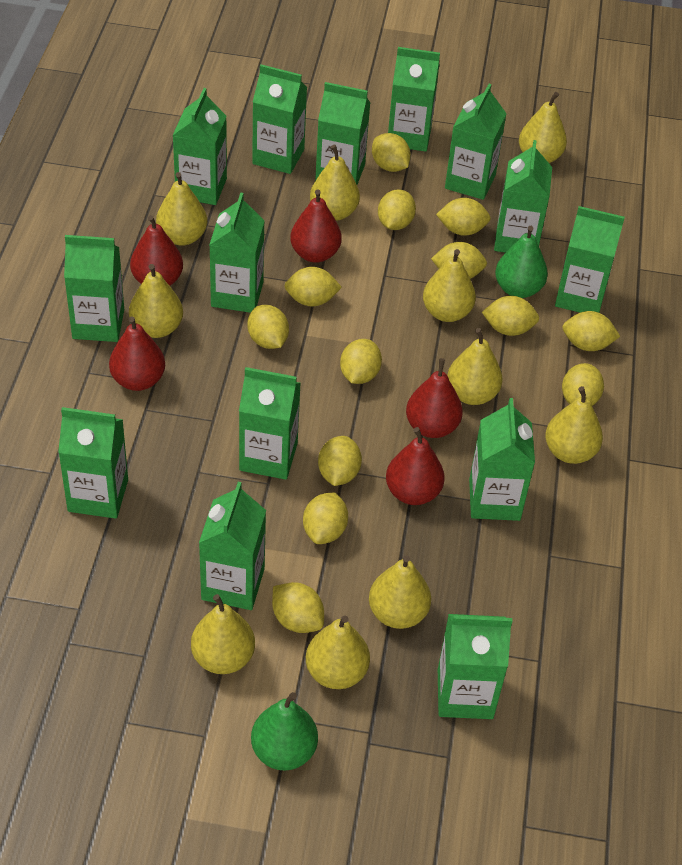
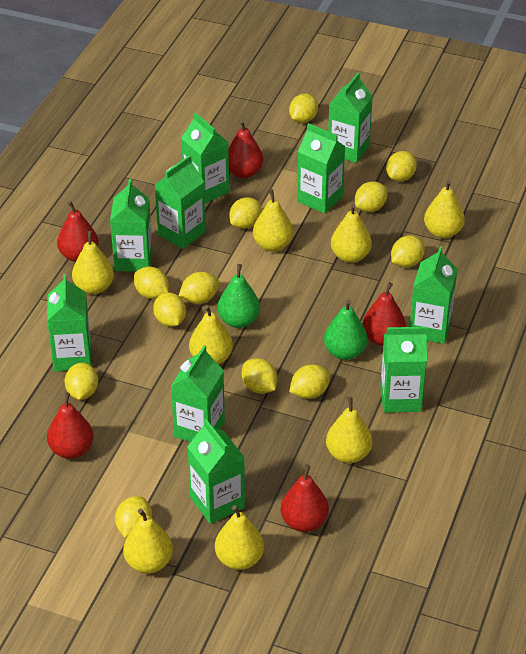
green carton: [58,407,128,519] [64,235,124,342] [172,88,227,205] [199,482,266,610] [209,193,265,313] [239,367,301,480] [252,64,307,174] [315,82,370,184] [388,47,440,152] [438,614,512,719] [445,84,507,200] [469,398,535,521] [494,140,552,253] [555,206,625,313] = 14 -> [47,274,91,371] [110,179,152,272] [155,155,206,249] [171,345,225,442] [181,112,229,203] [187,419,245,524] [297,123,346,214] [328,72,373,163] [380,327,427,413] [410,246,457,344] = 10
yellow lemon: [247,305,289,349] [272,582,324,633] [284,267,342,306] [303,492,348,544] [318,436,362,486] [340,339,382,384] [372,133,411,172] [378,189,416,230] [431,242,487,279] [436,198,491,236] [482,296,539,336] [562,311,620,351] [562,363,604,406] = 13 -> [65,363,98,400] [115,496,152,538] [134,267,169,299] [153,292,186,327] [179,272,219,304] [229,197,262,229] [242,358,277,394] [289,94,318,123] [289,365,330,399] [355,181,387,212] [386,151,417,182] [391,236,425,268] = 12
yellow pear: [129,264,183,338] [156,172,207,246] [191,594,255,674] [306,616,370,689] [310,145,360,221] [369,555,431,629] [423,249,476,322] [447,328,503,405] [519,92,567,163] [545,386,603,464] = 10 -> [72,231,114,294] [123,508,173,573] [189,305,233,365] [215,505,264,570] [253,189,293,252] [326,397,372,463] [331,204,372,263] [424,180,465,238] = 8

